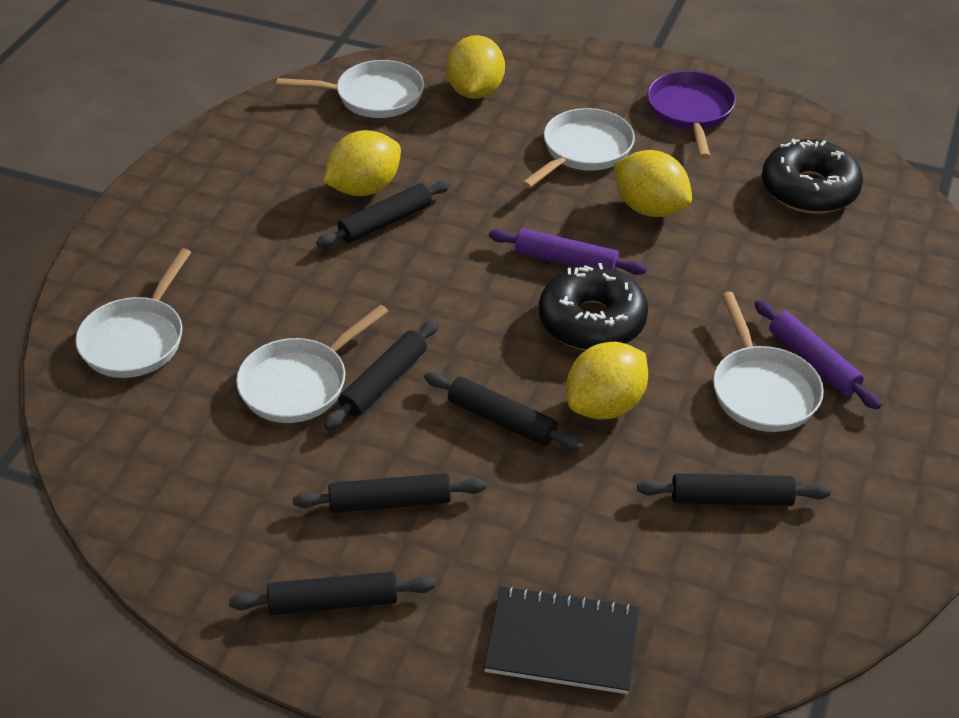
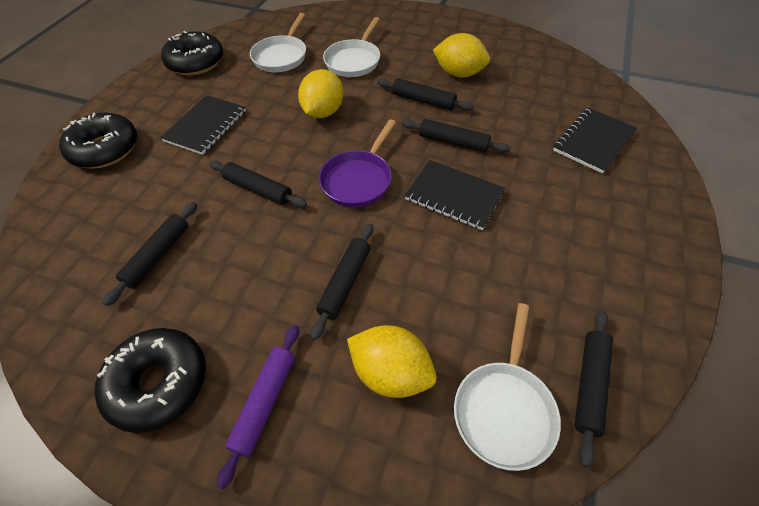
black donut: [539,263,648,350] [762,139,863,214] = 2 -> [59,113,137,168] [95,328,206,433] [161,31,223,75] = 3
black notebook: [484,585,640,694] = 1 -> [160,95,246,155] [405,160,506,230] [553,108,637,174] = 3
purple rolling pin: [489,229,647,275] [754,300,881,409] = 2 -> [217,325,299,489] = 1
white pan: [75,248,191,378] [236,305,389,423] [277,60,424,118] [522,108,635,188] [713,292,824,432] = 5 -> [250,13,306,72] [323,17,380,77] [454,303,561,471] = 3
yellow lemon: [324,130,401,196] [446,35,505,99] [566,342,648,420] [614,150,692,217] = 4 -> [298,69,344,118] [347,325,436,398] [433,33,490,78] = 3

